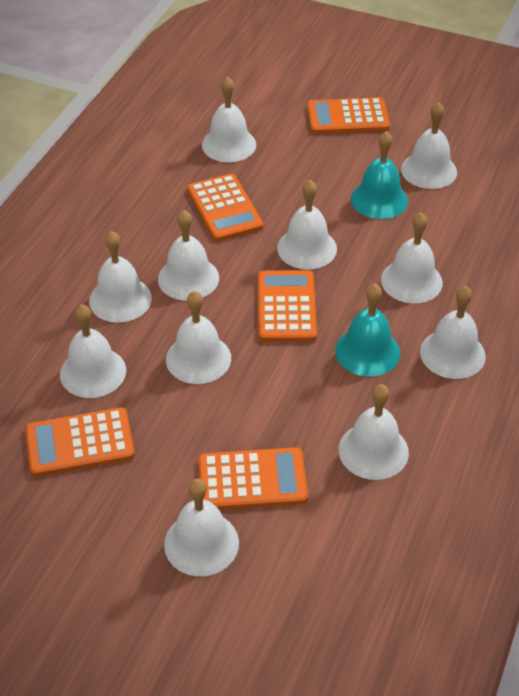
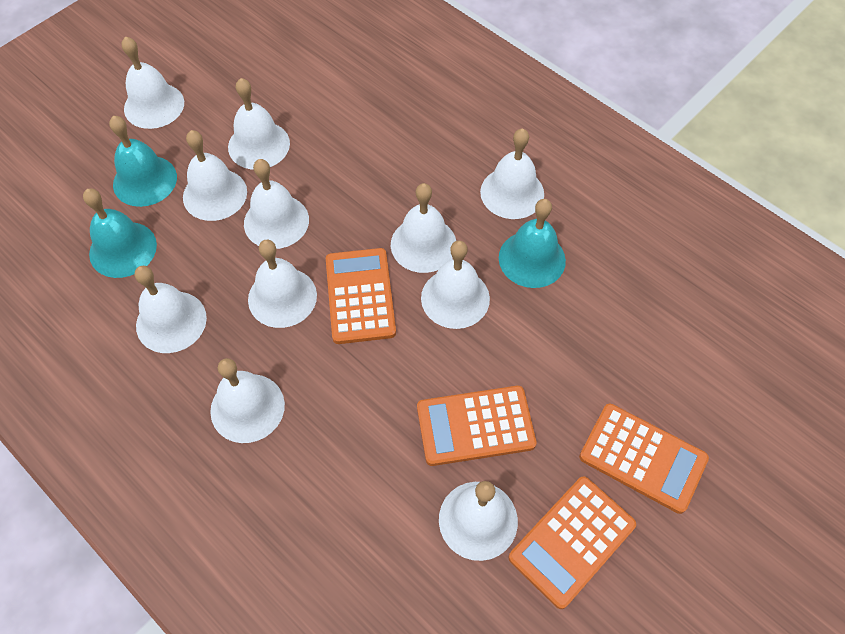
orange calculator: [25,407,135,477] [187,174,263,242] [198,447,308,510] [258,270,317,342] [307,97,390,134] = 5 -> [326,248,396,344] [417,386,537,466] [509,476,636,609] [579,404,709,514] = 4
turquoise bell: [335,284,400,376] [351,131,408,219] = 2 -> [83,188,157,278] [109,116,177,207] [499,199,566,288] = 3

